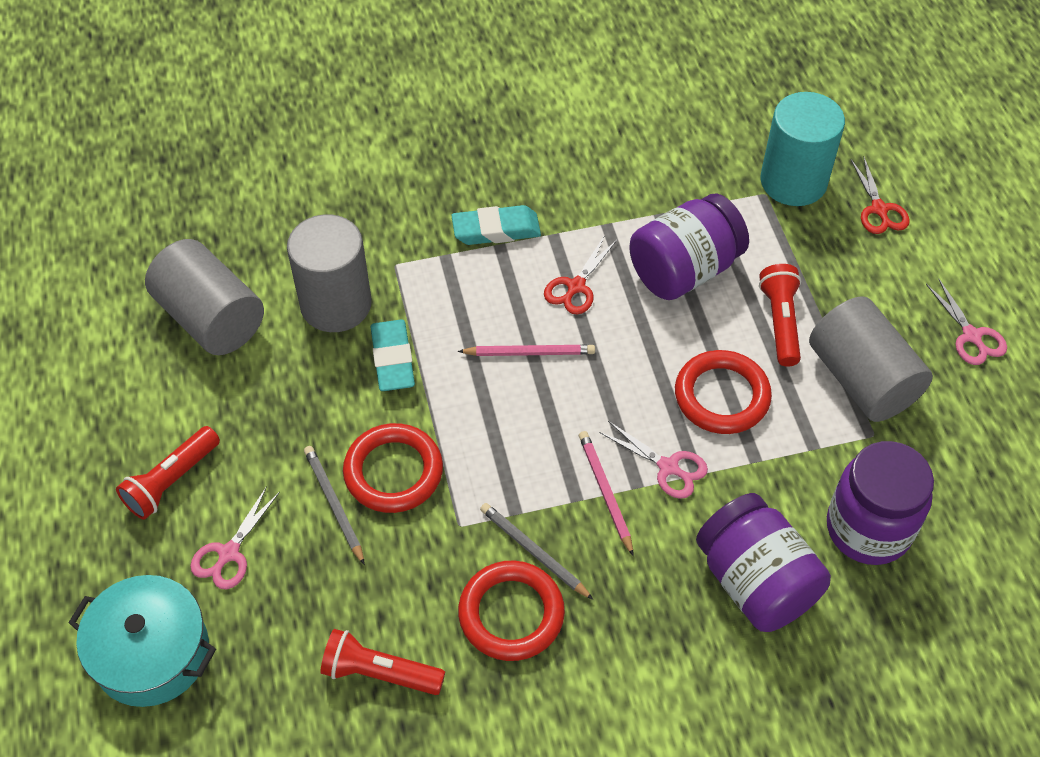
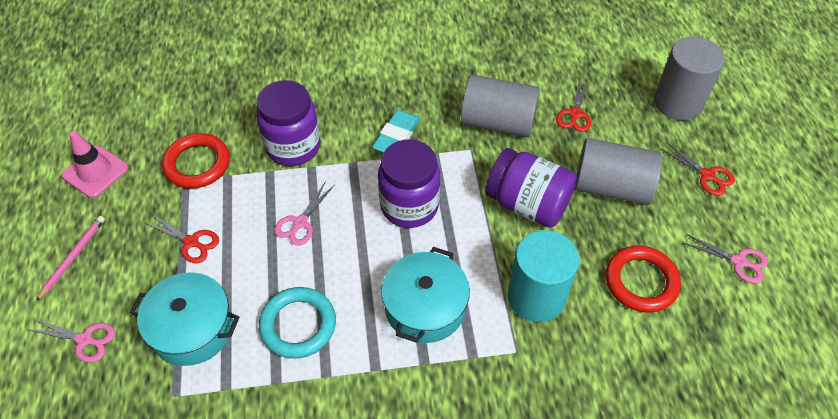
grey pencil: [304,446,365,565] [480,503,594,600] = 2 -> none = 0
pink pencil: [458,345,595,356] [579,431,634,556] = 2 -> [36,216,105,302] = 1
pink traffic cone: none = 0 -> [62,131,129,198] = 1
red flashlight: [116,426,220,520] [320,629,445,695] [759,264,801,367] = 3 -> none = 0
red ring: [343,423,443,513] [458,561,565,661] [675,350,772,434] = 3 -> [162,133,230,189] [606,245,681,313] = 2
red scissors: [544,235,617,314] [851,156,910,234] = 2 -> [144,214,219,263] [556,77,591,132] [661,143,735,196] = 3
turquoise eraser: [371,320,415,391] [451,205,541,245] = 2 -> [372,110,421,153] = 1
turquoise pot: [68,575,216,707] = 1 -> [130,272,240,366] [381,247,470,343] = 2
turquoise ring: none = 0 -> [259,287,336,359] = 1

